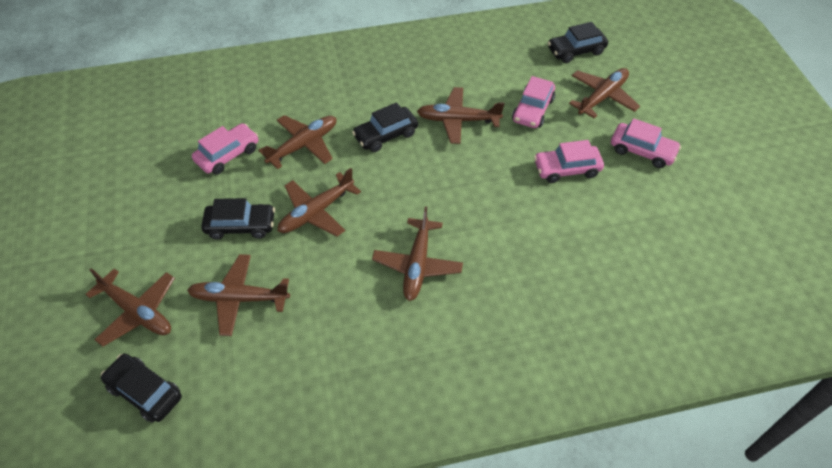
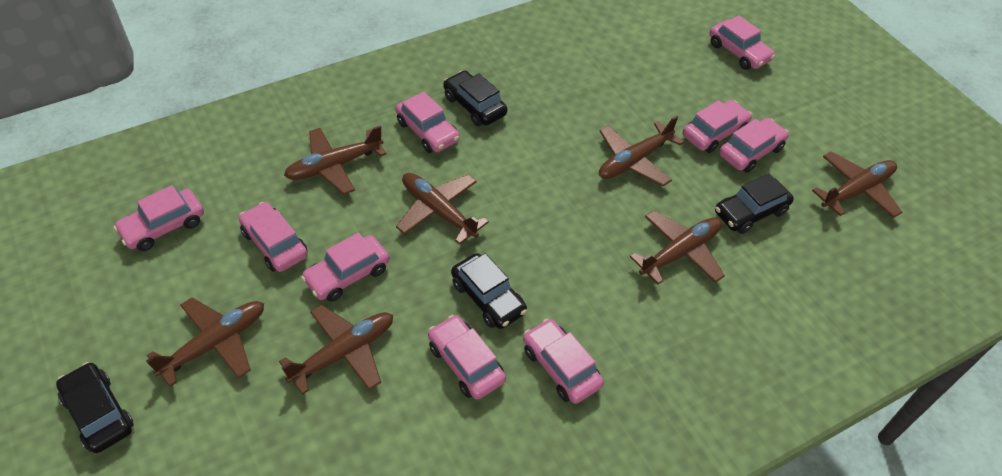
pink car: [192,123,258,175] [512,76,555,128] [534,140,604,183] [611,118,681,168] = 4 -> [114,185,204,251] [239,202,308,272] [301,232,390,302] [396,92,460,153] [428,315,506,400] [523,319,604,404] [682,100,752,153] [710,15,775,70] [719,118,789,173] = 9

